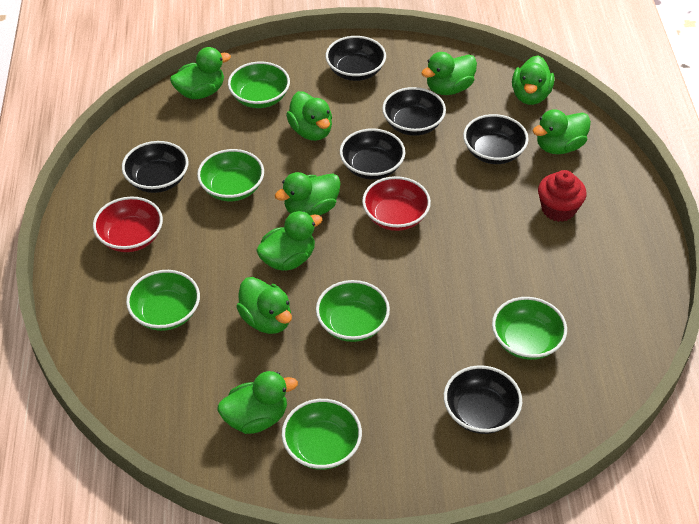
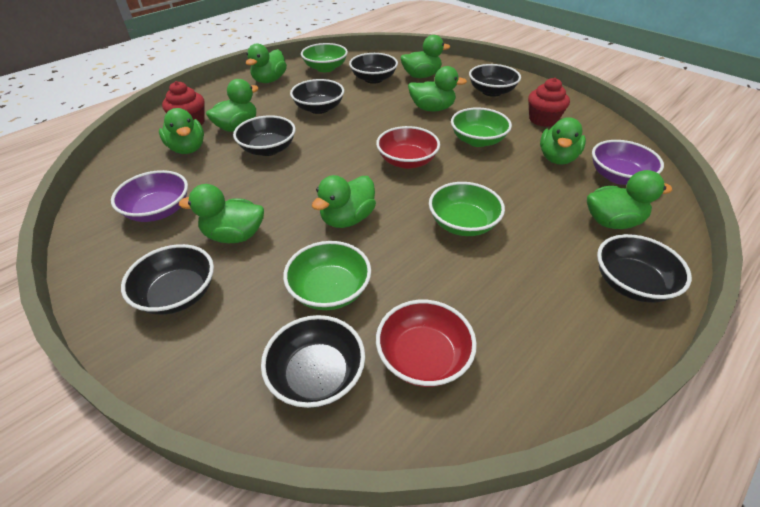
black bowl: [122,141,188,193] [326,36,386,81] [340,128,405,180] [382,87,446,136] [444,365,522,434] [463,114,529,164] = 6 -> [121,244,214,315] [233,115,296,156] [261,315,365,408] [290,79,344,114] [349,53,398,84] [469,64,521,97] [597,234,692,303] = 7
green bowl: [126,270,200,331] [197,149,264,201] [228,61,290,108] [282,399,362,470] [316,280,390,342] [492,297,567,360] = 6 -> [283,241,371,310] [301,43,348,72] [429,182,505,236] [451,107,512,147] = 4
purple bowl: none = 0 -> [111,170,188,222] [592,140,664,185] = 2
red cupcake: [538,170,586,222] = 1 -> [162,81,204,125] [528,78,570,127] = 2

